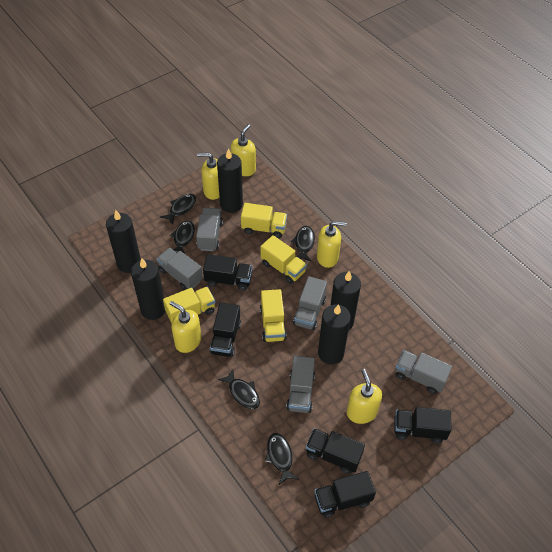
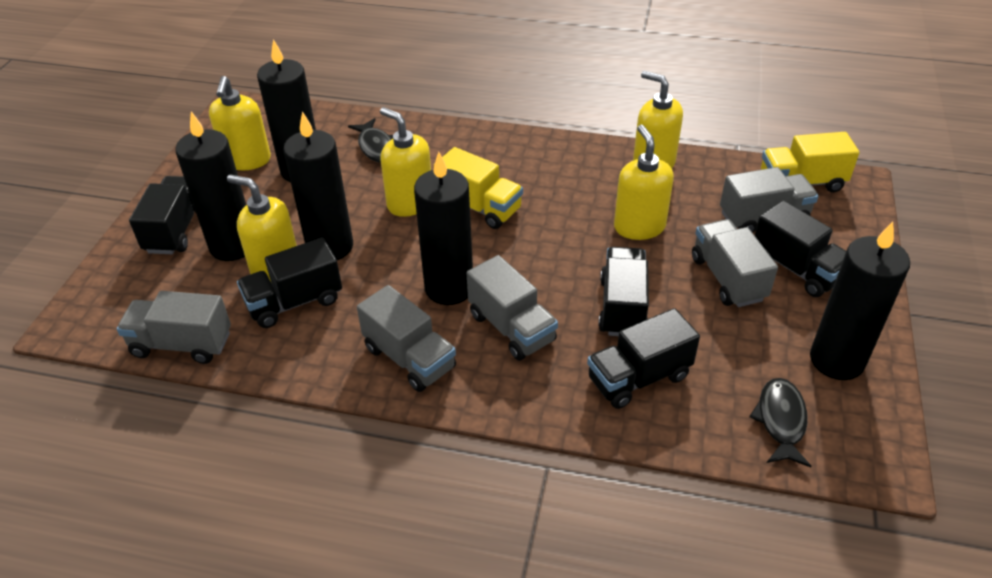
black fish: [160,194,196,225] [170,221,195,254] [218,369,260,409] [265,433,298,485] [291,226,315,262] = 5 -> [348,118,393,163] [749,378,811,468] = 2
yellow truck: [163,287,215,323] [241,203,287,238] [260,289,287,342] [261,235,307,284] = 4 -> [434,147,523,229] [761,132,859,192] = 2

